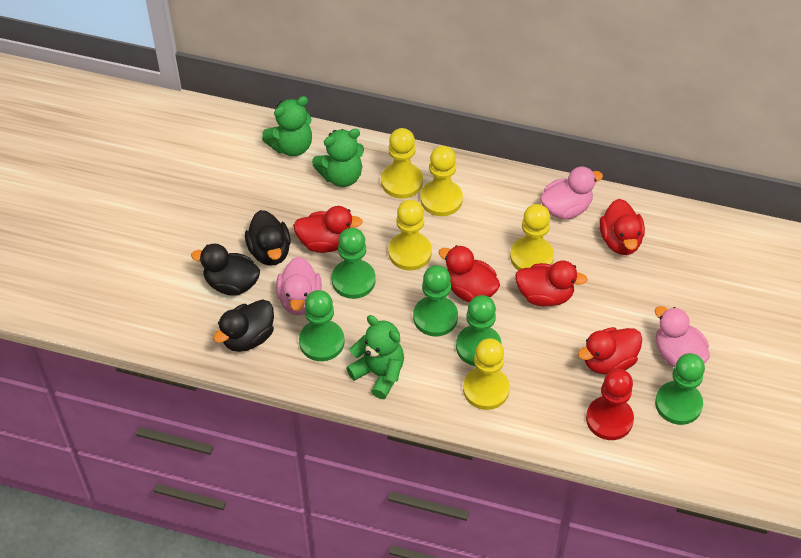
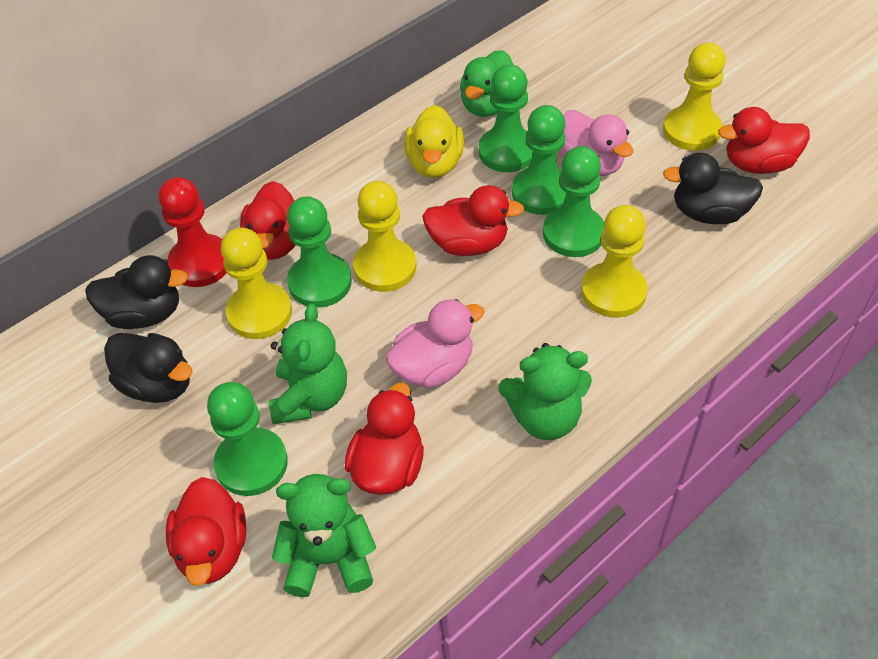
green duck: none = 0 -> [460,50,513,117] = 1
pink duck: [276,256,322,315] [540,167,603,219] [655,306,710,367] = 3 -> [386,299,485,388] [559,110,634,176] = 2
yellow duck: none = 0 -> [404,105,464,178] = 1
yellow pawn: [381,128,423,199] [388,200,432,270] [420,146,463,216] [463,338,510,410] [510,204,554,270] = 5 -> [221,228,292,339] [353,181,416,292] [581,205,648,318] [663,43,726,151] = 4

